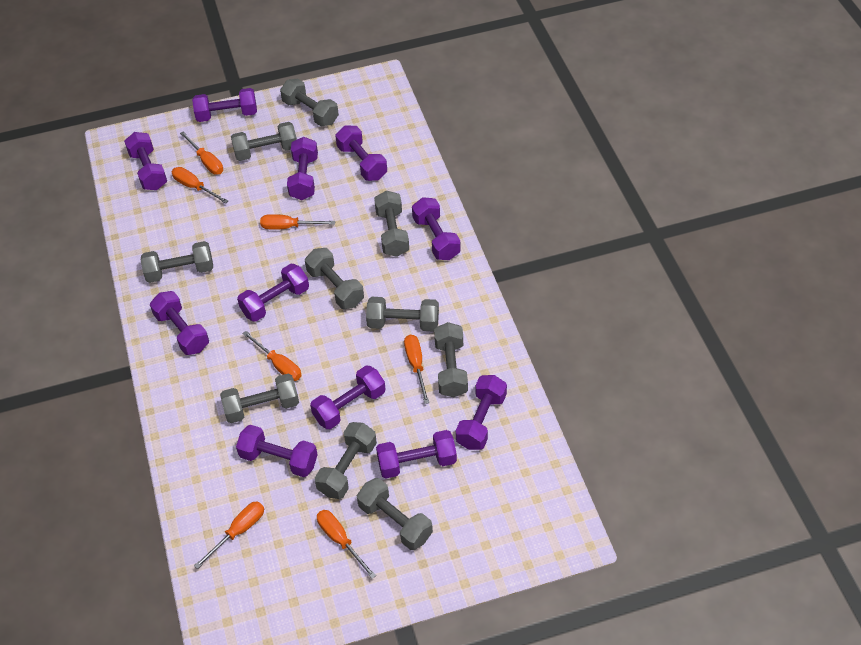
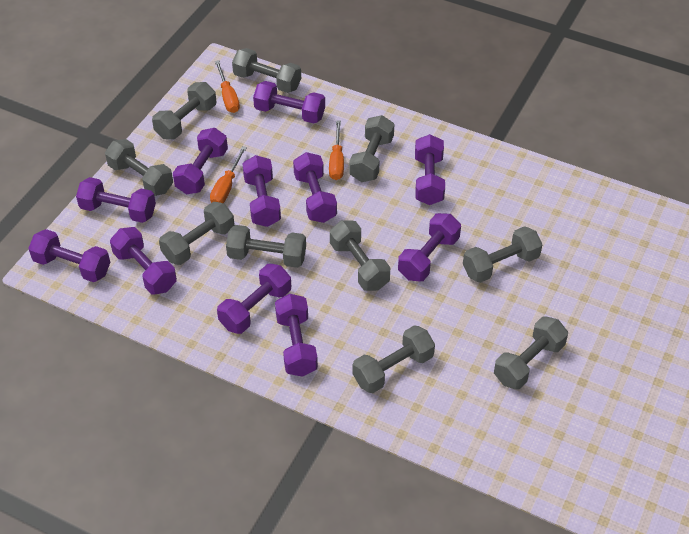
orange screwdriver: [172,167,228,204] [180,131,223,175] [194,501,264,569] [242,331,301,381] [260,214,335,230] [317,510,376,579] [404,335,429,404] = 7 -> [210,146,247,203] [215,60,240,113] [329,120,344,180] = 3

